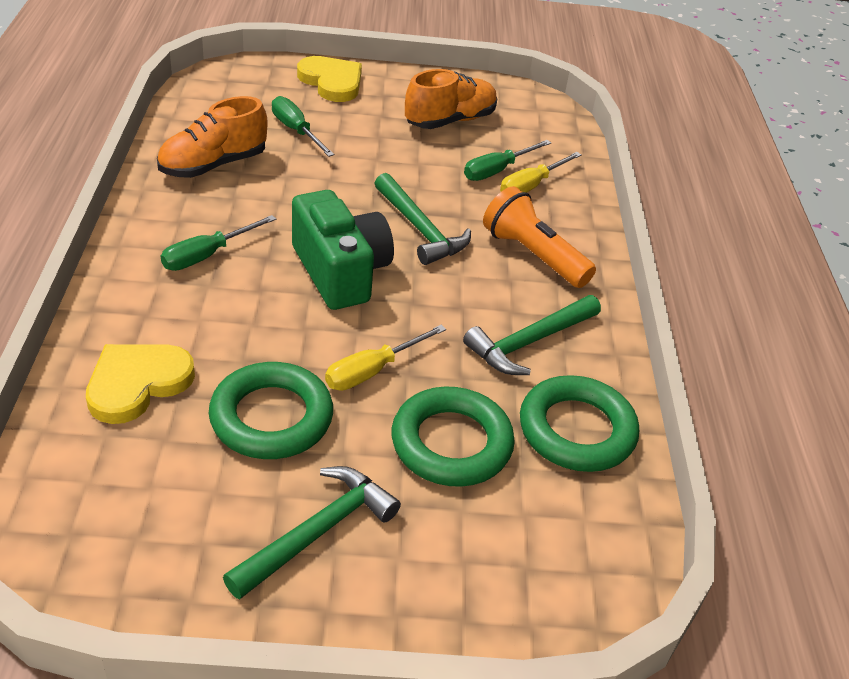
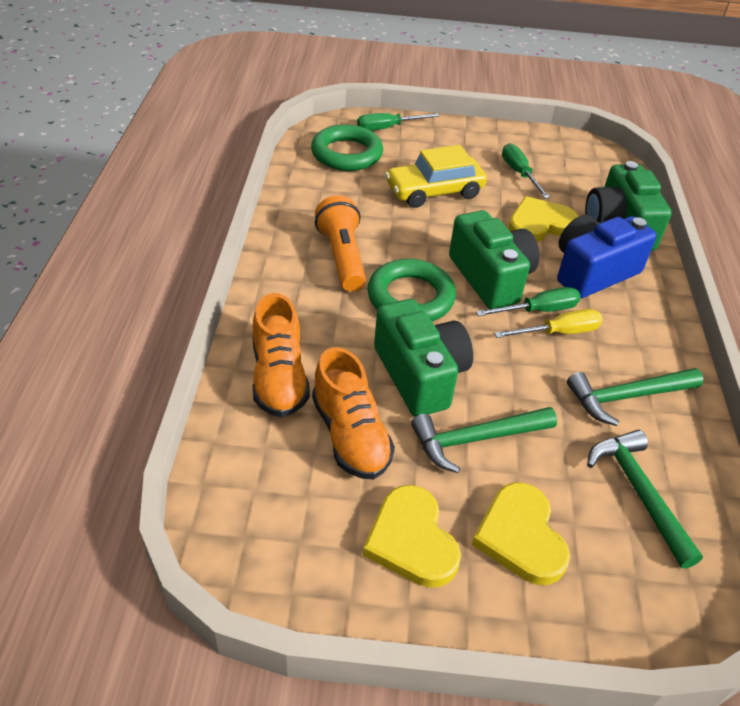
blue camera: none = 0 -> [557,215,657,298] = 1
green camera: [292,190,394,310] = 1 -> [374,299,473,417] [449,210,540,309] [585,161,672,251] = 3
green ring: [209,362,333,459] [392,387,515,487] [520,375,639,472] = 3 -> [311,124,383,171] [367,259,456,321] = 2
yellow car: none = 0 -> [385,145,487,208] = 1
yellow heart: [86,344,195,424] [297,56,362,102] = 2 -> [363,485,461,588] [472,483,570,585] [508,196,579,242] = 3
yellow screwdriver: [325,325,446,391] [500,152,582,193] = 2 -> [494,309,603,338] = 1

